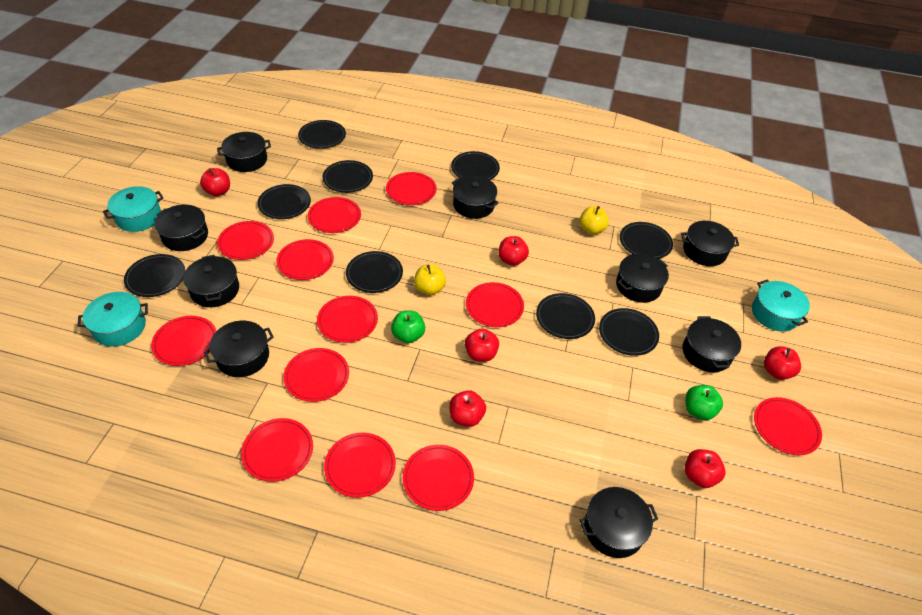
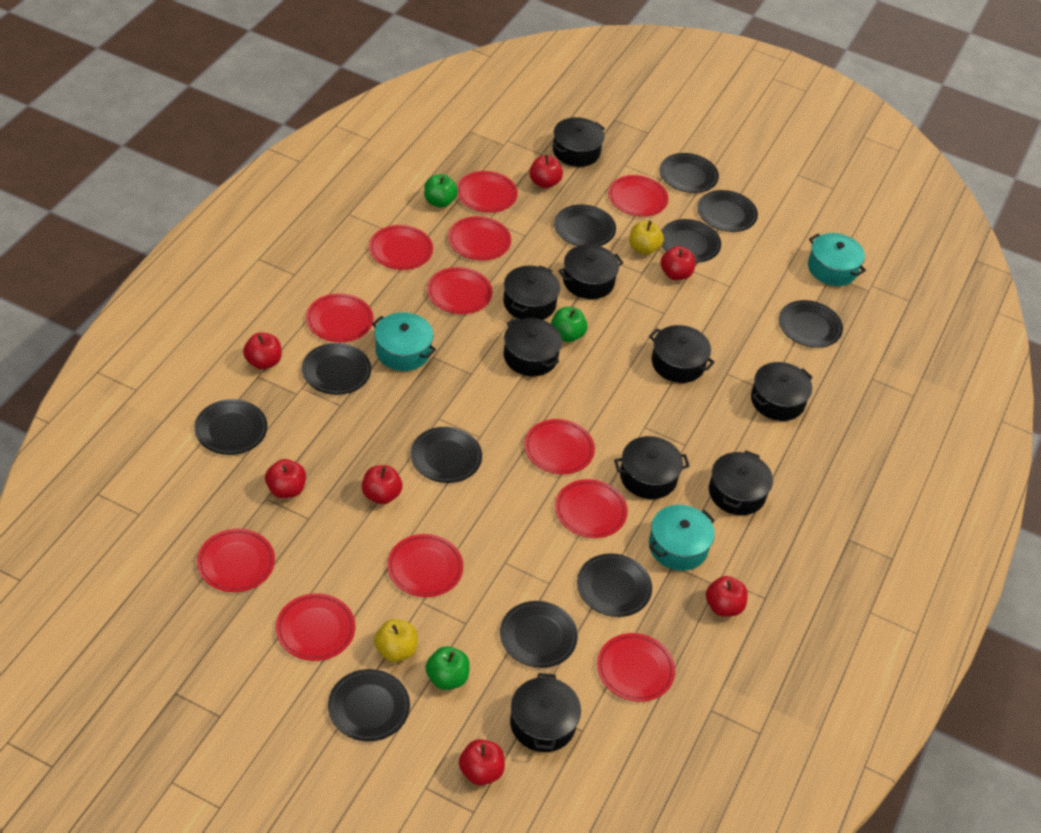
black plate: [124,254,185,297] [257,184,311,219] [298,120,346,149] [322,160,373,193] [346,251,403,293] [451,151,500,180] [536,293,595,339] [599,308,659,356] [620,222,673,259] = 9 -> [194,399,267,455] [302,343,371,395] [328,669,410,741] [410,427,482,483] [500,601,578,668] [554,204,616,246] [577,553,652,617] [660,153,719,193] [661,219,721,263] [697,190,758,232] [779,300,843,348] = 11
green apple: [391,310,425,343] [685,385,723,420] = 2 -> [424,174,458,208] [426,646,470,690] [551,307,587,342] = 3
red apple: [200,168,230,196] [449,390,486,427] [465,328,499,362] [498,236,529,266] [685,449,725,488] [764,346,801,380] = 6 -> [243,333,282,370] [265,459,306,498] [362,465,402,504] [459,739,505,785] [529,155,563,188] [661,246,695,280] [706,576,748,617] = 7

